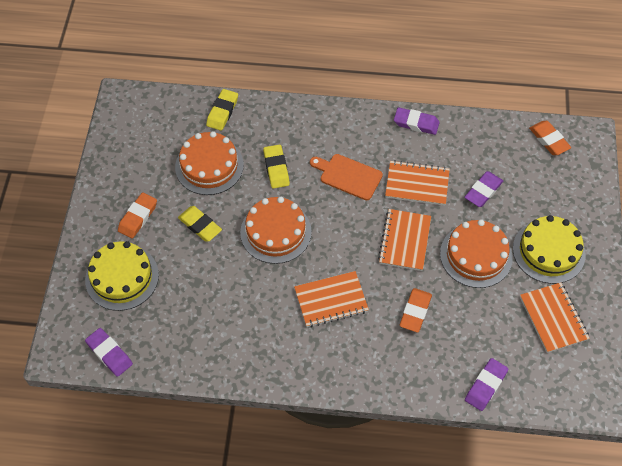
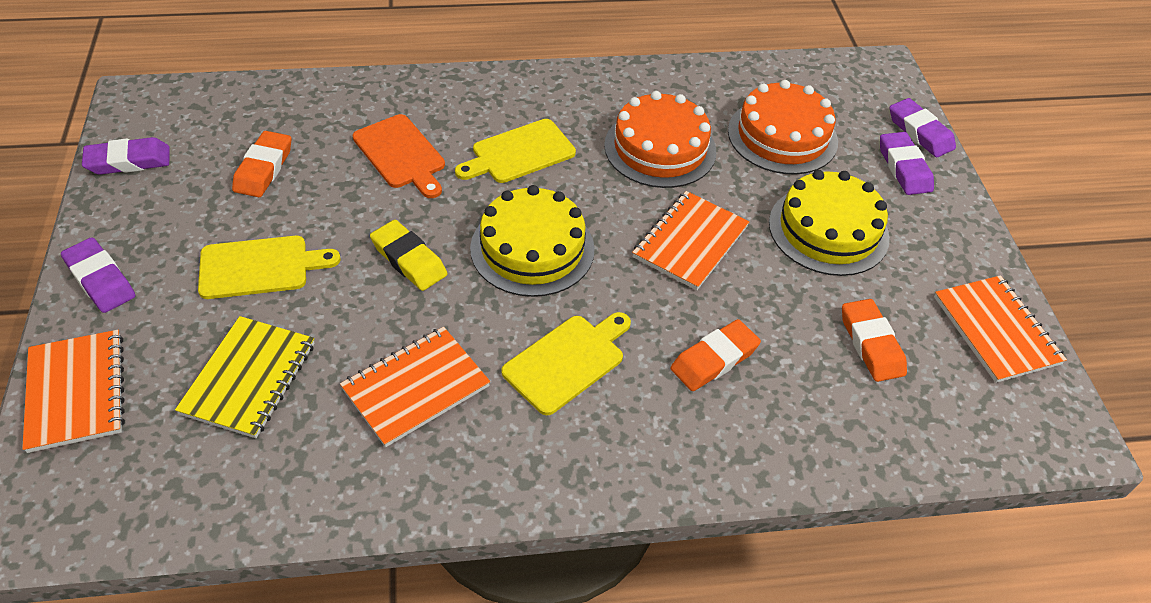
orange cake: [175,131,244,195] [240,197,312,264] [440,219,513,288] = 3 -> [604,91,716,188] [728,80,838,174] = 2
yellow cutting board: none = 0 -> [198,236,341,299] [455,119,576,183] [501,312,631,415] = 3
yellow eraser: [178,206,222,242] [206,89,238,131] [263,144,290,189] = 3 -> [370,220,447,291] = 1
yellow notebook: none = 0 -> [175,316,314,438] = 1

